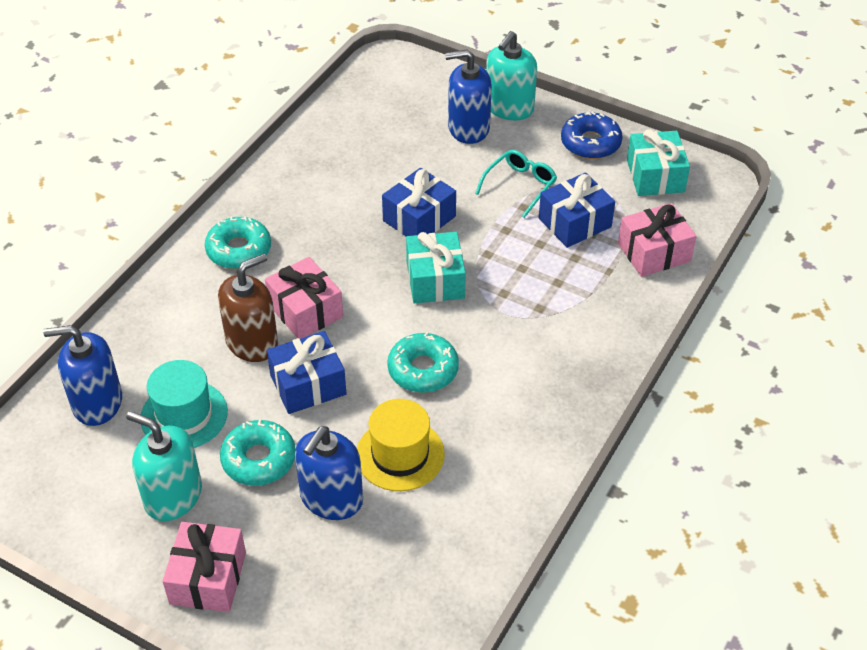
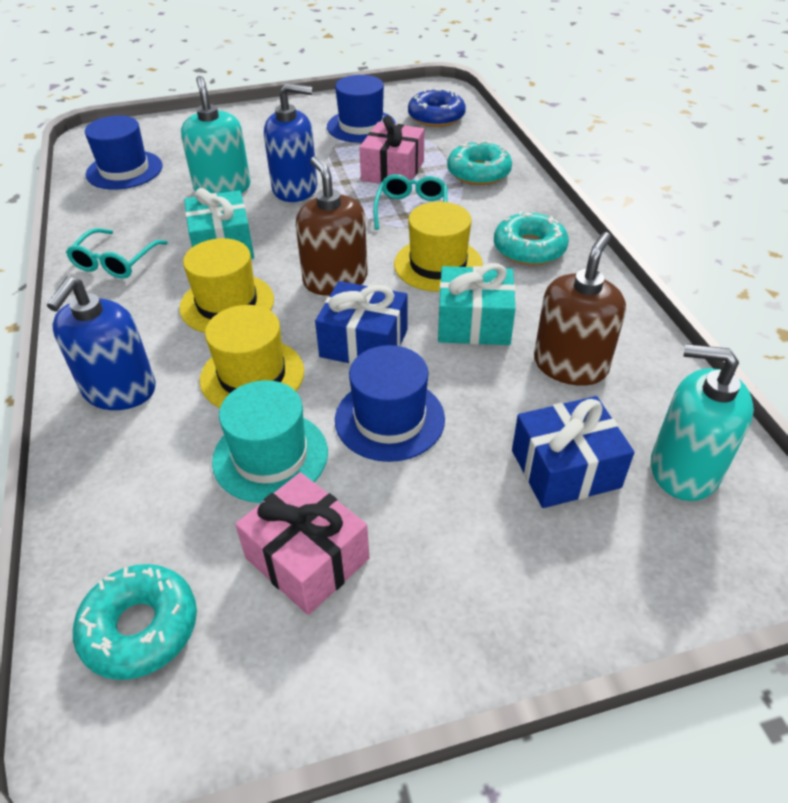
blue gift: [267,331,346,414] [382,168,456,236] [539,172,615,248] = 3 -> [315,281,408,364] [512,396,635,508] = 2
blue hat: none = 0 -> [85,116,163,190] [327,75,396,143] [335,345,445,462] = 3
blue soap dispenser: [43,325,122,426] [295,426,363,520] [445,49,492,144] = 3 -> [47,277,156,410] [264,83,317,202] = 2
brown soap dispenser: [218,253,278,362] = 1 -> [296,156,368,296] [534,232,626,386] = 2
pink gift: [163,522,246,612] [265,257,343,339] [618,203,696,277] = 3 -> [235,472,369,615] [359,115,424,184] = 2
turquoise glasses: [475,150,557,218] = 1 -> [66,228,168,279] [373,174,448,230] = 2
yellow hat: [357,399,445,491] = 1 -> [179,238,274,333] [200,305,304,408] [394,202,483,292] = 3

